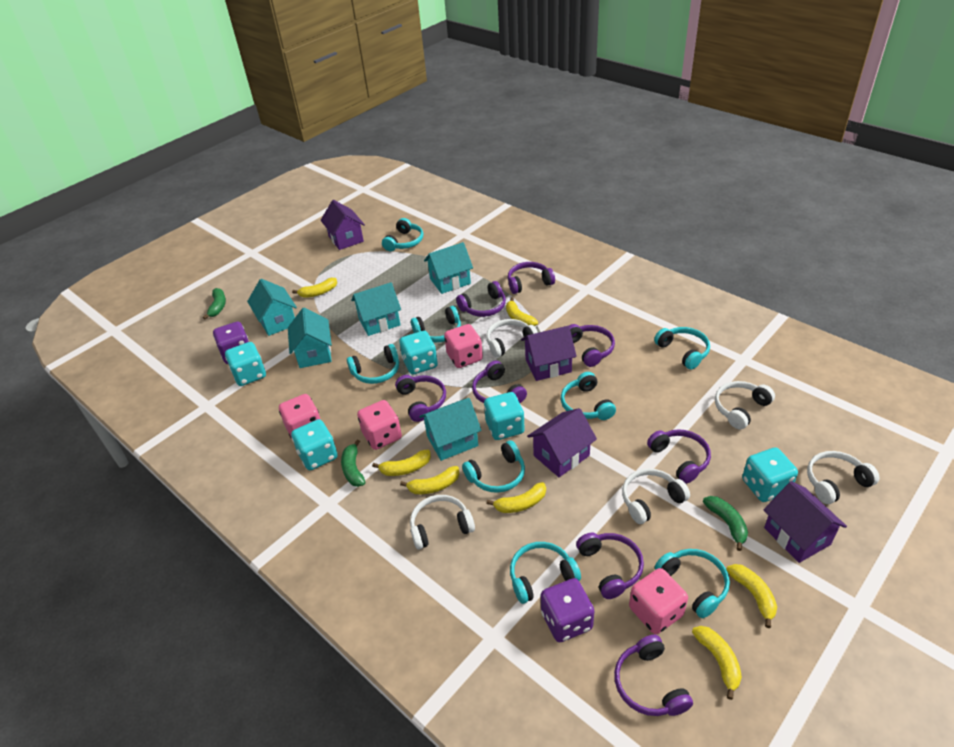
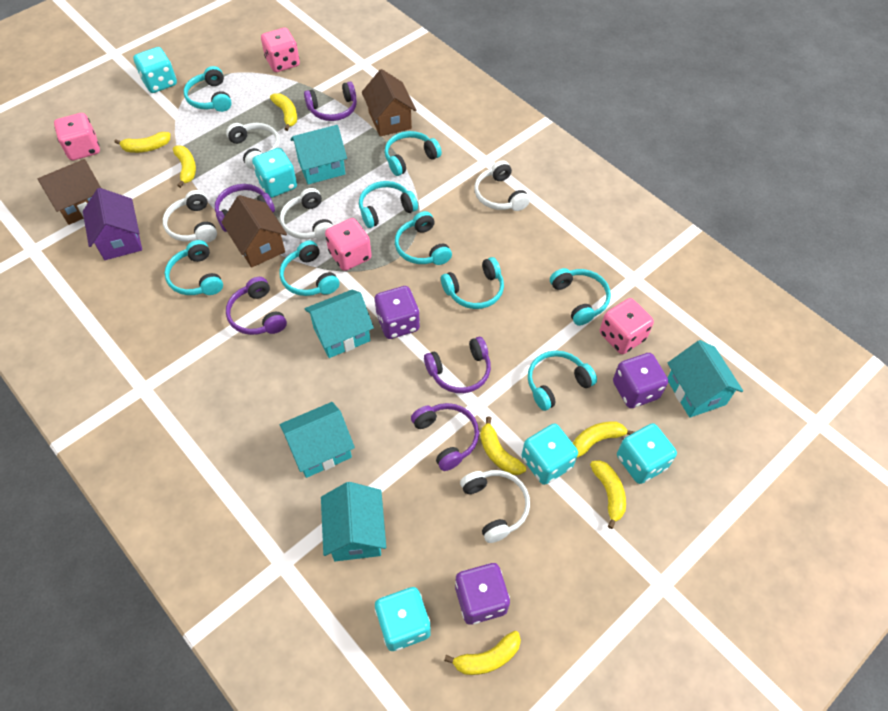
brown house: none = 0 -> [38,159,101,225] [221,195,287,268] [362,69,416,137] = 3
green banana: [203,288,226,319] [341,440,365,487] [703,496,748,551] = 3 -> none = 0
purple dice: [213,322,249,364] [541,578,594,642] = 2 -> [375,286,420,339] [455,563,510,625] [613,353,668,408] = 3
purple headphones: [395,375,446,422] [456,281,506,317] [472,360,527,403] [508,262,555,294] [569,324,615,367] [576,533,644,599] [614,635,693,716] [647,429,711,484] = 8 -> [215,184,275,232] [226,277,287,335] [304,82,357,121] [411,403,479,471] [424,337,491,393] = 5
purple house: [321,200,365,250] [521,326,577,381] [527,408,597,477] [763,481,847,563] = 4 -> [83,188,142,260] = 1
turquoise headphones: [347,344,399,384] [382,218,423,251] [411,306,461,342] [462,440,525,493] [510,542,581,604] [561,372,616,420] [654,327,710,370] [655,549,730,618] = 8 -> [164,240,223,295] [184,66,232,112] [279,240,339,296] [359,181,418,228] [384,131,442,176] [395,211,452,265] [441,257,504,309] [528,351,597,411] [550,268,611,326] = 9

